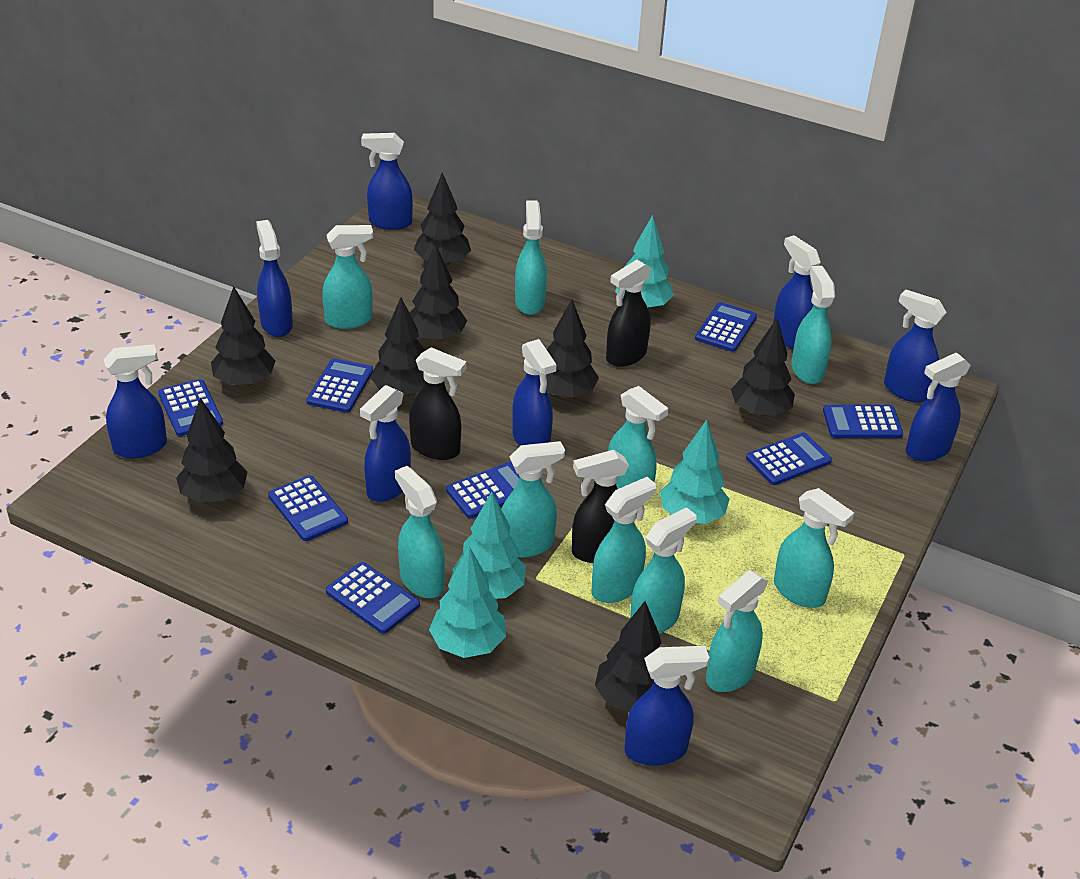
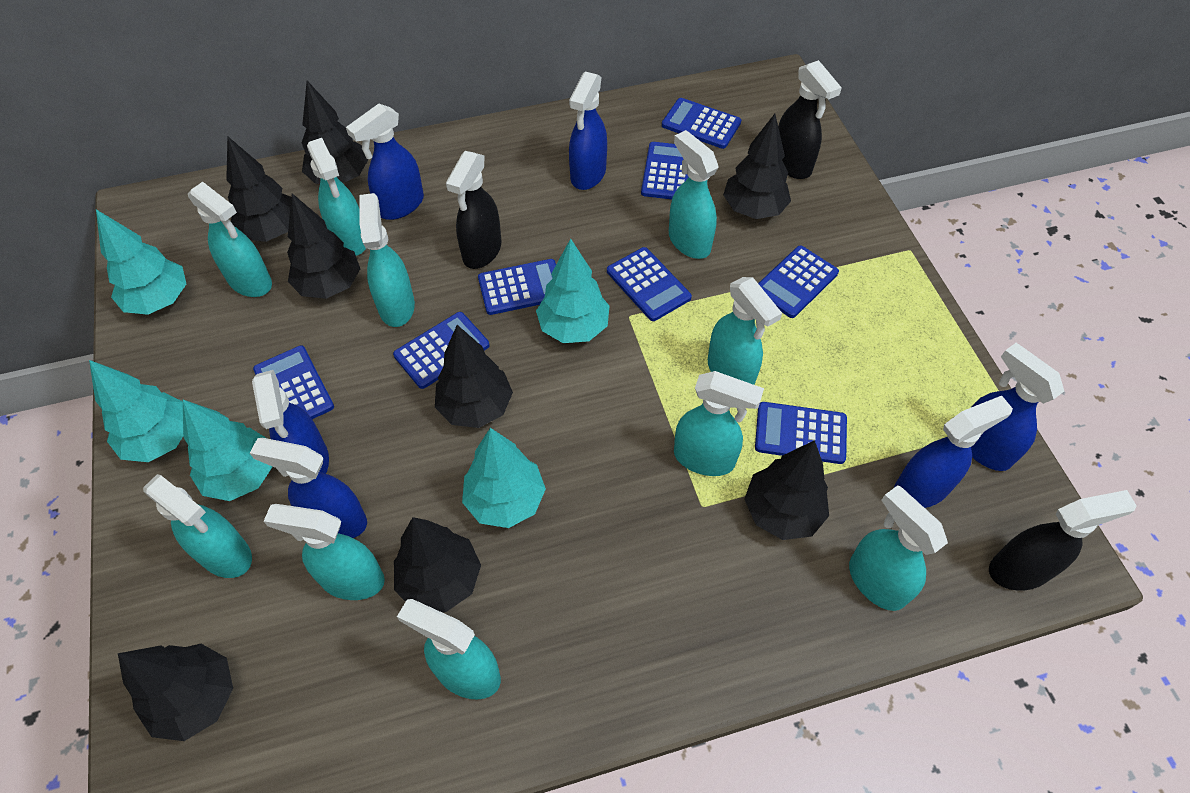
blue spray bottle: [104,344,167,458] [256,220,293,337] [360,385,411,502] [361,133,413,230] [512,339,557,446] [624,646,710,766] [773,235,821,349] [884,290,947,403] [906,353,971,462] = 9 -> [250,438,367,538] [252,370,329,474] [346,104,424,220] [569,71,607,190] [894,396,1013,508] [971,343,1064,471] = 6
turquoise tree: [429,546,506,658] [452,492,526,599] [615,215,674,309] [660,420,730,524] = 4 -> [89,360,183,462] [96,209,186,315] [183,400,272,501] [462,428,546,528] [536,239,610,343] = 5

